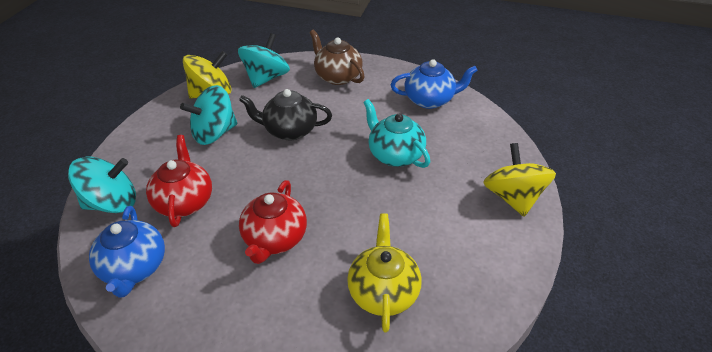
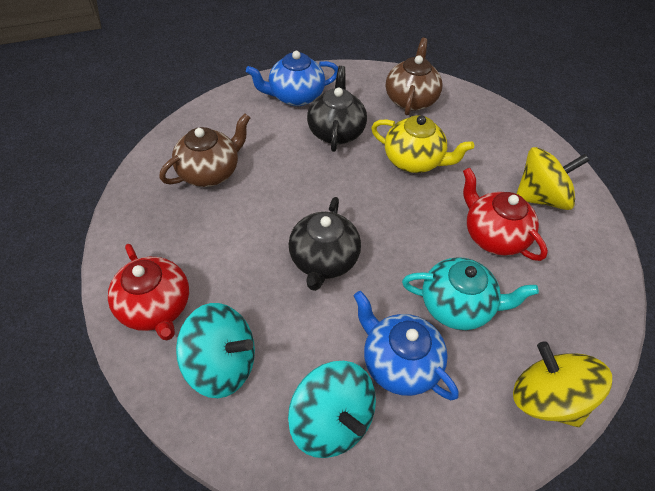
black teapot: [239,89,332,140] = 1 -> [289,197,361,291] [307,66,367,152] = 2
brown teapot: [309,30,365,85] = 1 -> [160,114,250,187] [386,38,442,116] = 2
turquoise spinning top: [68,157,136,213] [180,85,237,145] [238,33,290,88] = 3 -> [176,303,255,398] [288,361,376,458] = 2

